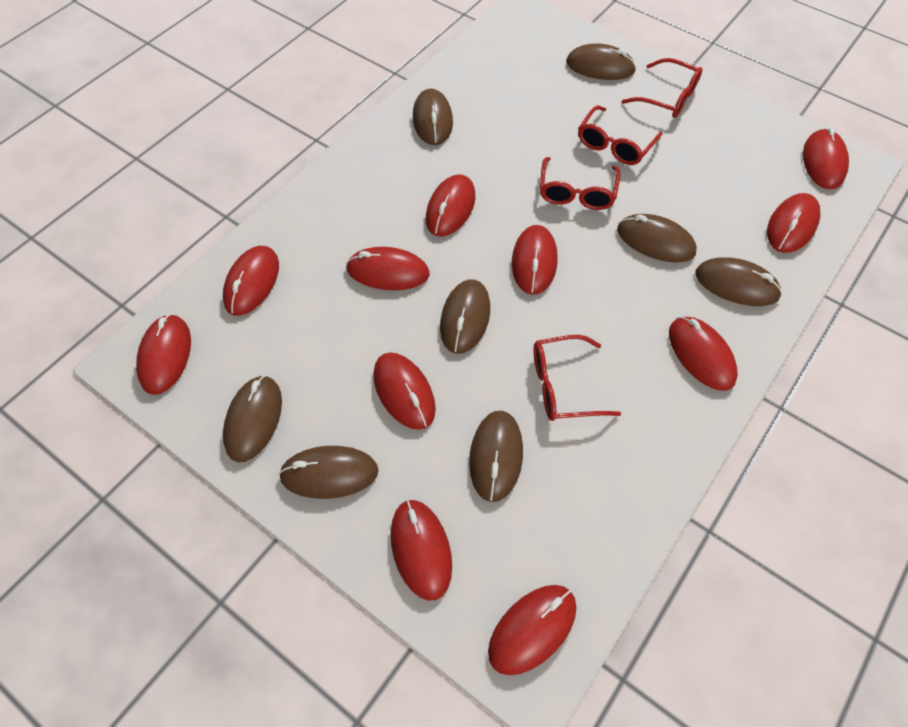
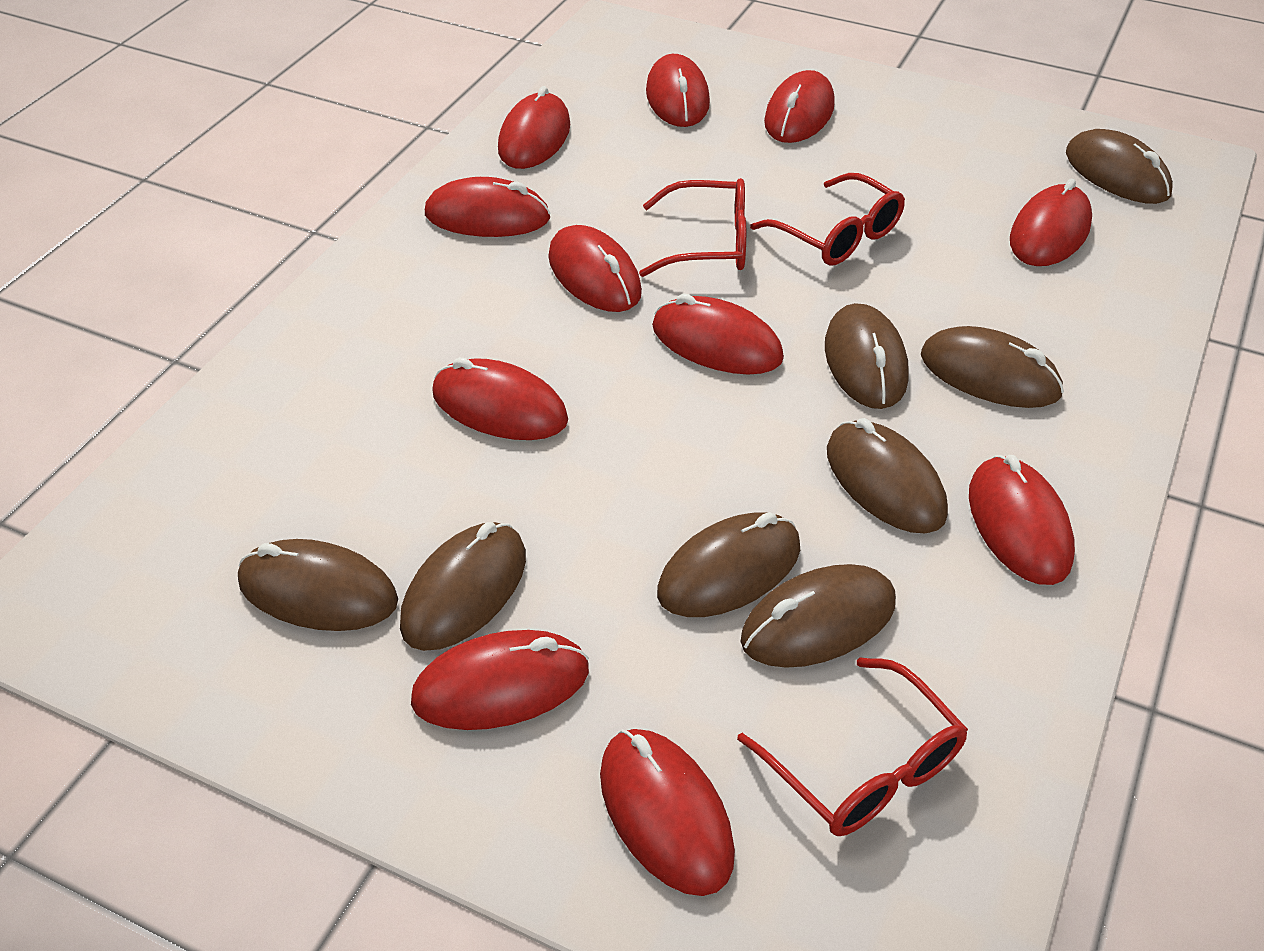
red glasses: [534,335,621,421] [540,157,621,210] [578,105,663,165] [622,58,703,118] = 4 -> [639,178,746,277] [737,658,968,836] [750,173,905,266] = 3

